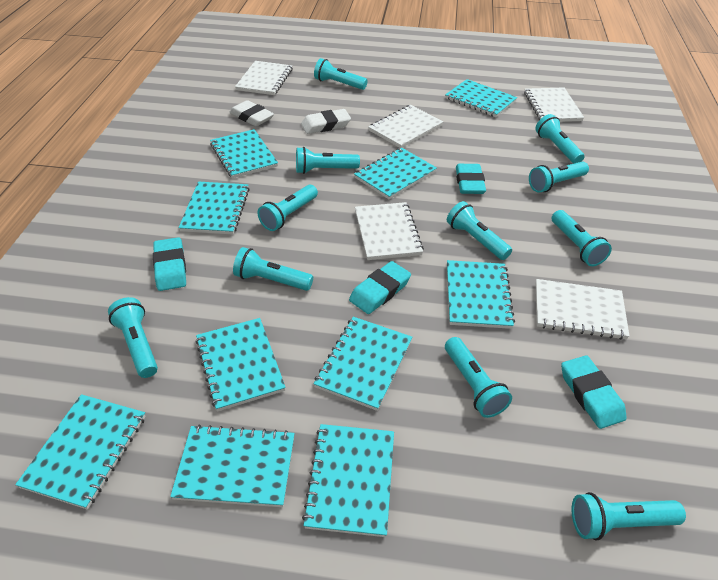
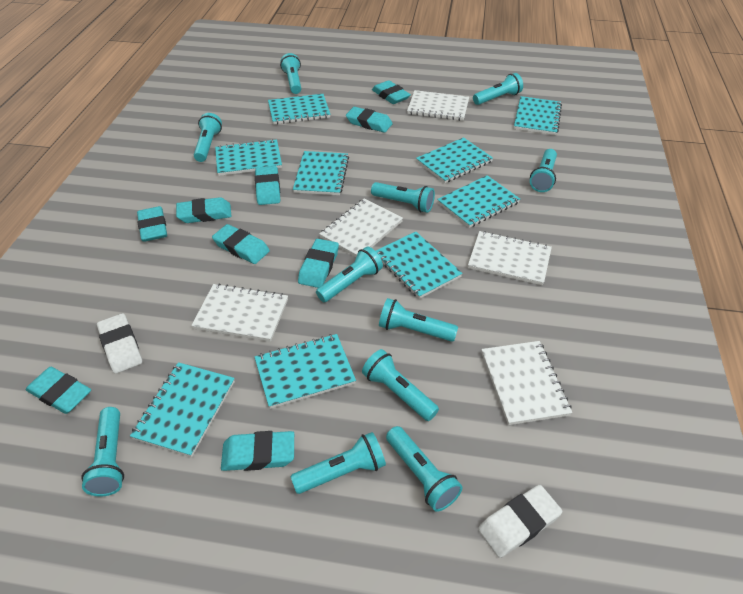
turquoise eraser: [153,237,186,291] [349,261,411,314] [456,164,486,194] [561,355,627,429] = 4 -> [26,367,91,414] [137,206,167,242] [176,197,231,223] [212,224,270,264] [221,431,294,471] [255,166,280,205] [298,239,339,288] [346,107,393,133] [372,80,411,104] = 9
turquoise notebook: [15,394,146,510] [170,424,295,507] [179,182,250,235] [195,318,286,412] [210,129,278,178] [302,424,394,537] [314,317,412,411] [354,148,437,199] [445,79,517,117] [447,260,515,329] = 10 -> [130,362,235,457] [215,139,282,176] [255,334,356,409] [268,94,330,124] [293,151,349,195] [376,232,463,299] [416,137,493,183] [437,175,520,228] [514,96,562,135] = 9

